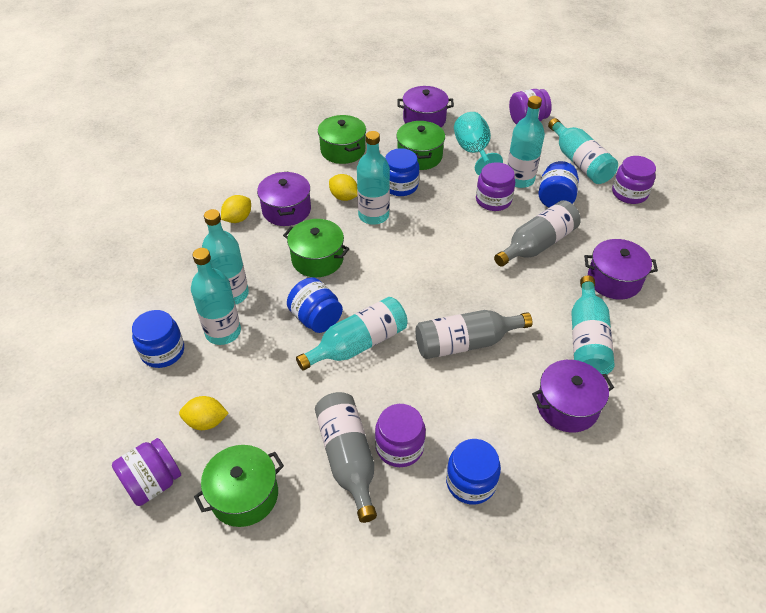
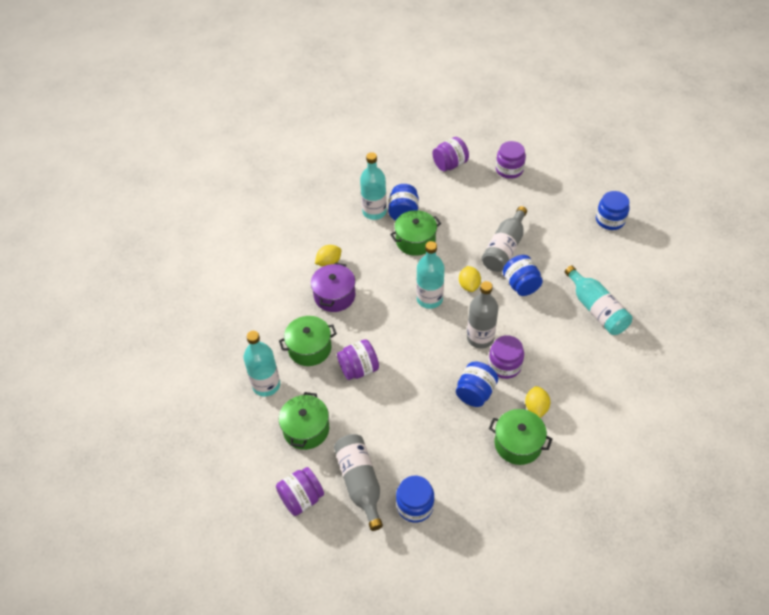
purple pot: [257,172,311,226] [397,86,454,127] [532,360,614,433] [584,239,658,300] = 4 -> [311,262,355,312] = 1
turquoise bottle: [191,248,241,345] [202,209,249,305] [296,297,408,371] [357,131,390,225] [507,96,545,188] [548,118,618,184] [571,276,615,375] = 7 -> [243,331,280,397] [360,152,387,220] [416,241,445,309] [565,265,632,335] = 4
turquoise goblet: [454,112,503,175] = 1 -> none = 0

